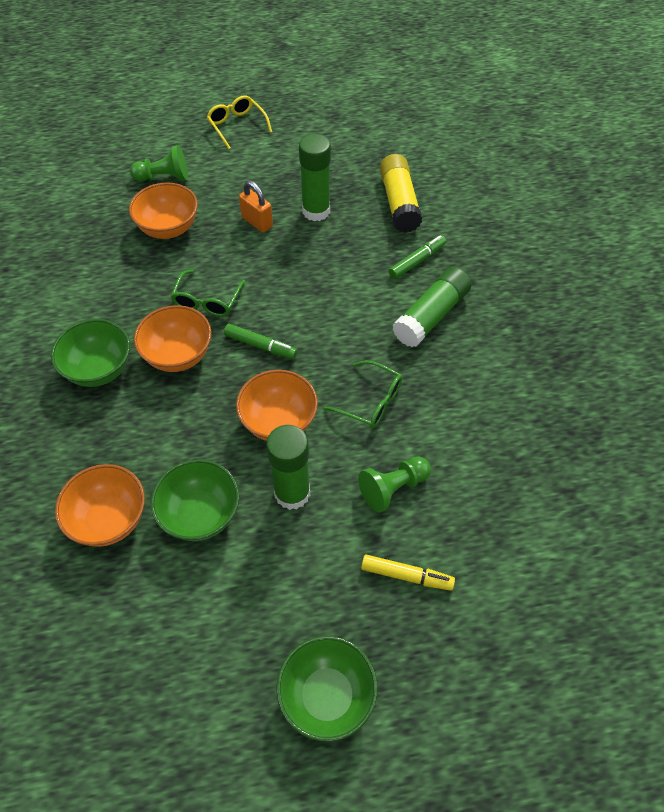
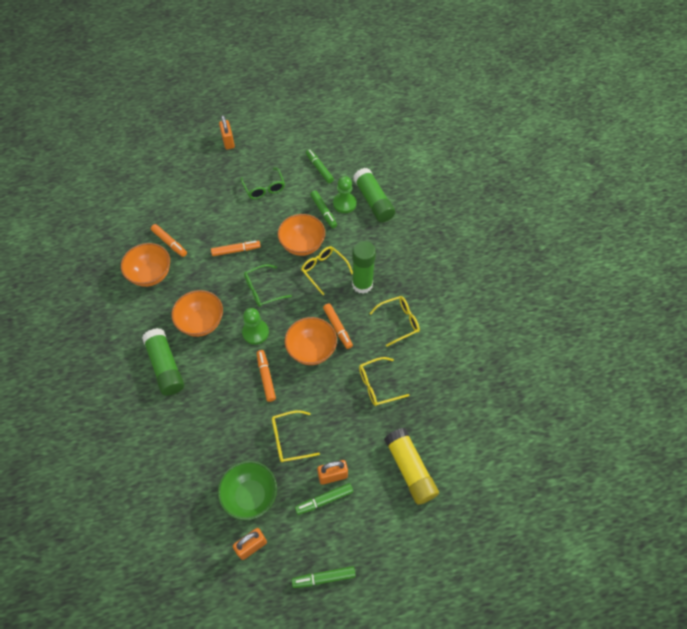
green bowl: [51,319,130,387] [151,459,239,541] [276,636,377,742] = 3 -> [218,461,277,521] = 1
green marker: [224,324,297,359] [389,235,446,279] = 2 -> [292,566,356,588] [295,483,353,515] [306,149,334,183] [310,190,337,228] = 4
orange marker: none = 0 -> [151,224,187,257] [211,241,261,256] [257,350,276,402] [323,303,353,349] = 4
orange padlock: [239,181,273,233] = 1 -> [219,115,235,150] [233,528,267,560] [317,460,348,485] = 3
yellow glasses: [207,95,272,149] = 1 -> [272,410,320,462] [301,246,353,295] [359,357,409,406] [369,296,420,347] = 4
yellow marker: [361,555,455,591] = 1 -> none = 0

